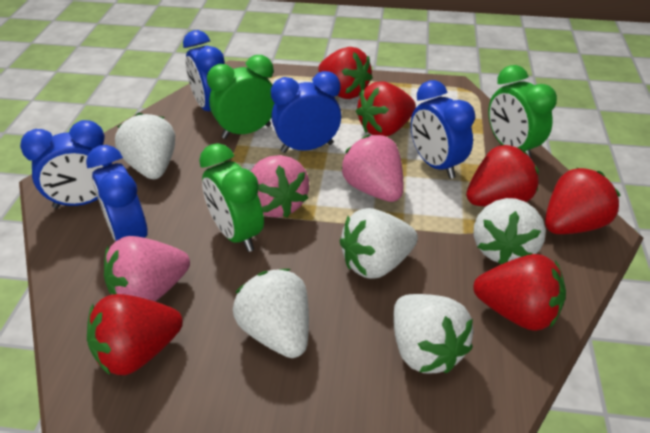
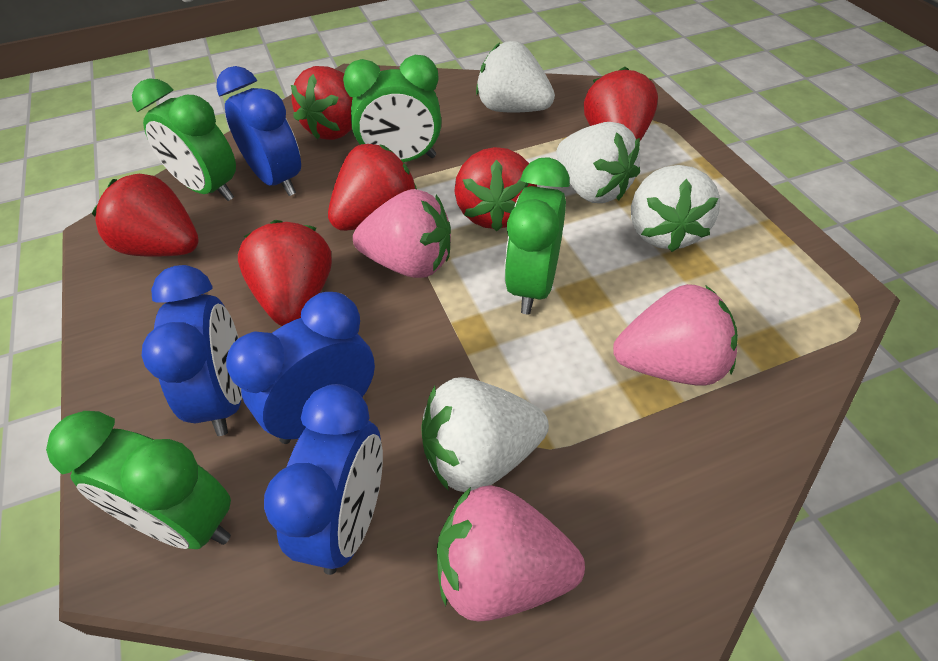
blue clock: [20,120,112,209] [86,145,148,241] [183,30,225,112] [271,71,341,153] [411,80,475,179] = 5 -> [142,265,242,436] [216,66,301,196] [226,292,375,444] [264,384,383,575] = 4
green clock: [199,143,264,252] [207,55,274,139] [489,65,557,158] = 3 -> [46,411,231,549] [132,78,236,201] [343,55,441,162] [504,157,570,314] = 4
white strawberry: [115,113,175,179] [233,269,309,358] [340,208,418,279] [393,294,473,373] [473,198,546,265] = 5 -> [421,377,549,492] [476,41,555,112] [556,122,640,203] [631,165,720,252] = 4

